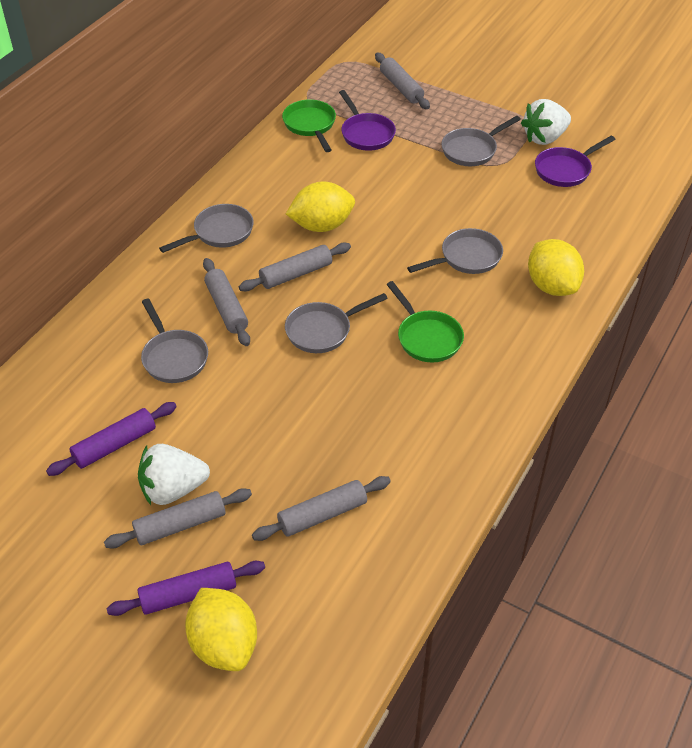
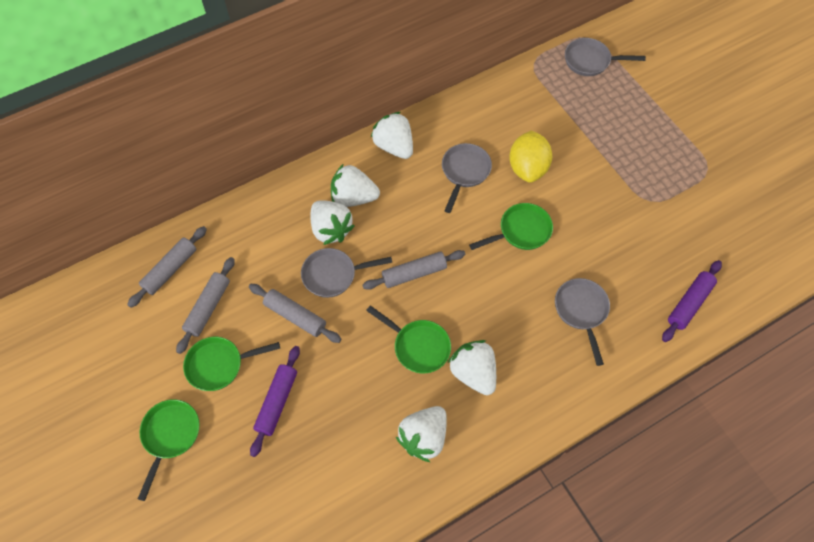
green pan: [282,99,336,152] [386,281,464,362] = 2 -> [138,399,200,501] [183,337,280,391] [366,305,451,373] [469,203,553,250] = 4
grey pan: [141,299,208,383] [159,204,254,253] [285,293,388,353] [407,228,503,274] [442,116,521,166] = 5 -> [301,248,392,298] [442,143,492,213] [555,278,610,366] [565,38,646,76] = 4
grey rolling pin: [104,488,252,549] [203,258,250,346] [239,243,351,291] [252,476,391,541] [375,53,430,109] = 5 -> [127,226,207,308] [176,257,235,354] [249,284,341,343] [362,250,465,290] = 4
purple pan: [339,90,396,151] [535,136,616,187] = 2 -> none = 0
white strawberry: [138,444,210,505] [521,99,571,145] = 2 -> [310,200,355,245] [331,163,380,207] [371,112,413,159] [396,406,447,462] [448,340,496,395] = 5
yellow lemon: [185,588,257,671] [286,182,355,232] [528,239,584,296] = 3 -> [509,131,552,183] = 1

